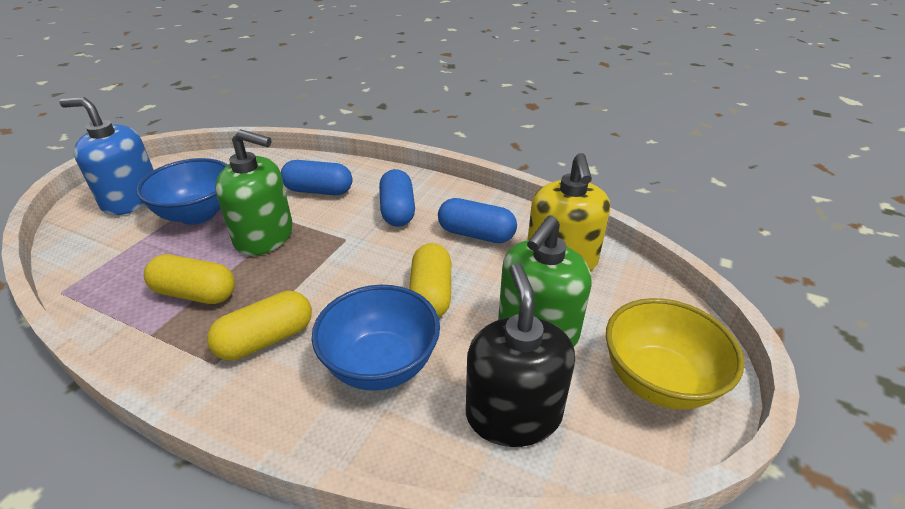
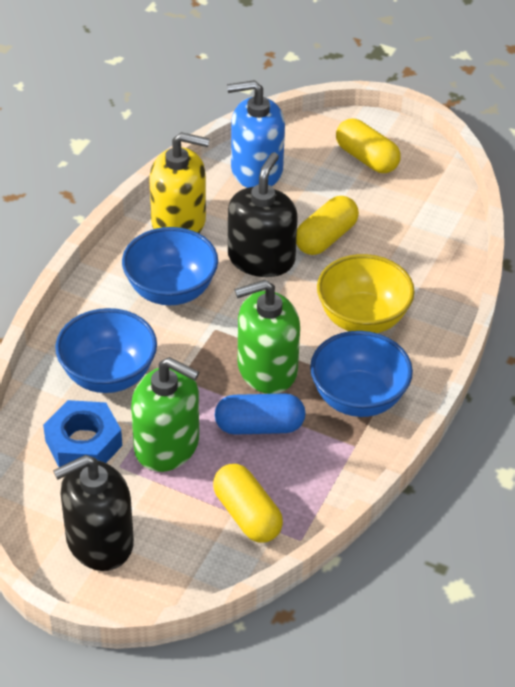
black soap dispenser: [466,263,575,447] = 1 -> [53,455,134,571] [228,152,298,277] = 2
blue bowl: [136,158,228,225] [312,285,440,391] = 2 -> [55,308,157,393] [122,227,218,305] [310,331,413,417] = 3
blue capsule: [281,160,352,195] [379,169,415,227] [438,198,517,243] = 3 -> [215,393,305,435] = 1
blue nut: none = 0 -> [43,400,122,467] = 1

